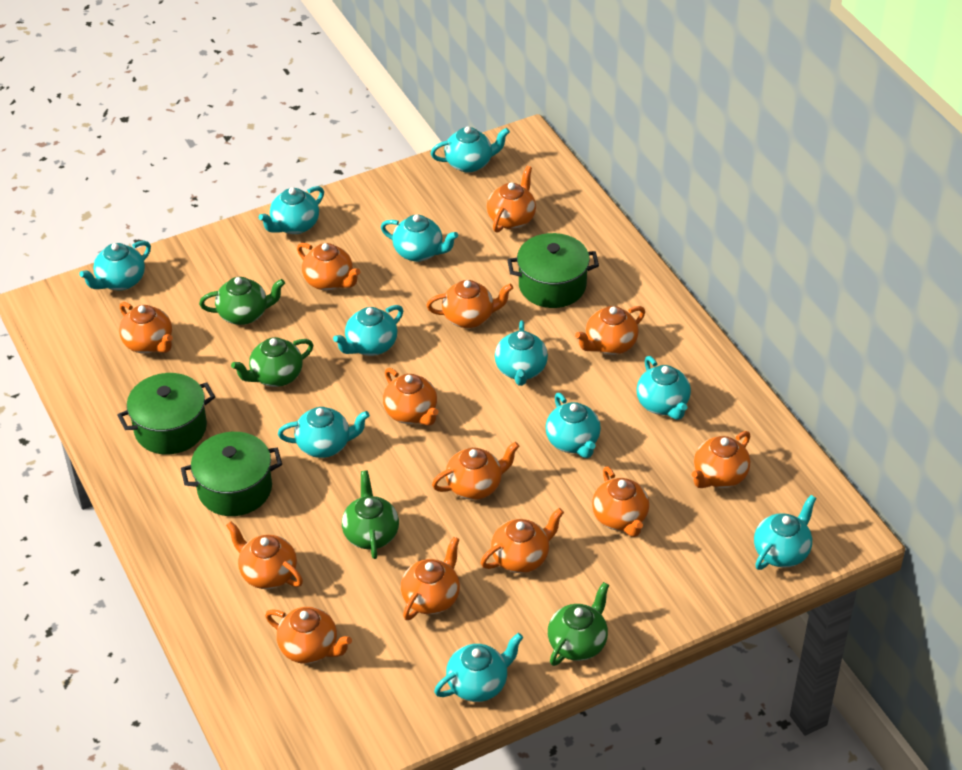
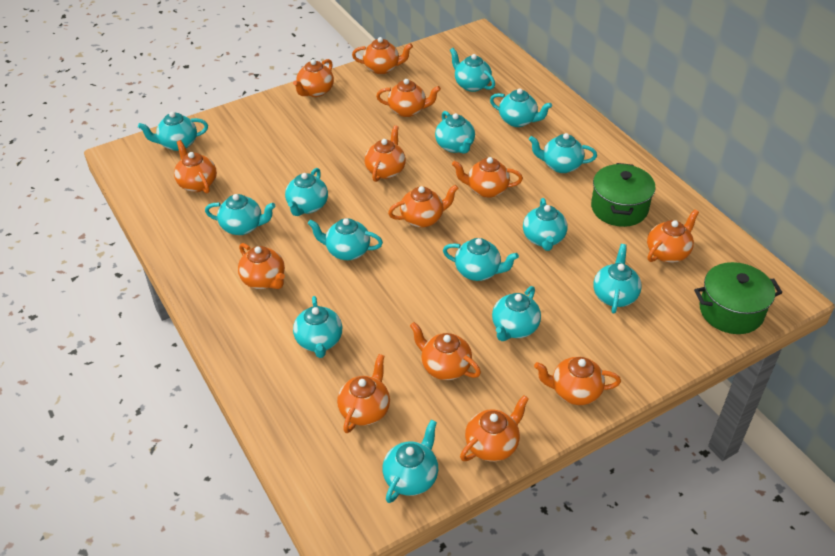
green pot: [118,373,215,454] [181,432,282,516] [507,233,599,308] = 3 -> [591,163,656,227] [694,262,782,334] = 2
green teapot: [199,277,285,325] [231,337,313,387] [342,470,399,559] [548,582,609,666] = 4 -> none = 0
turquoise teapot: [79,241,151,290] [259,186,324,234] [278,407,370,458] [333,305,403,356] [381,215,458,262] [431,126,510,173] [434,633,523,702] [495,321,548,386] [546,393,601,458] [636,356,691,420] [754,495,816,570] = 11 -> [138,112,208,151] [205,194,275,235] [285,168,328,216] [293,296,342,358] [308,218,383,260] [383,420,438,503] [435,111,475,154] [443,238,519,281] [450,48,495,92] [490,88,552,127] [492,286,541,341] [523,198,567,251] [529,133,597,173] [593,244,642,314] = 14

